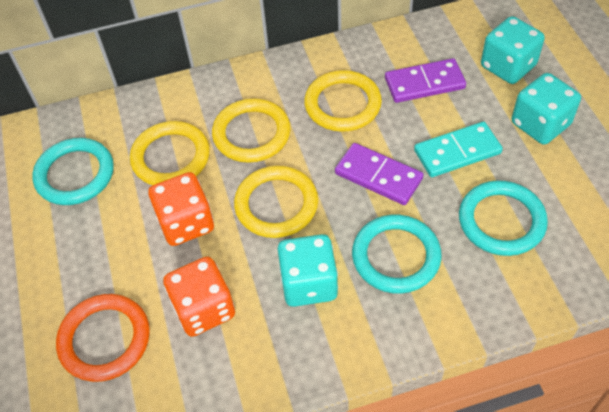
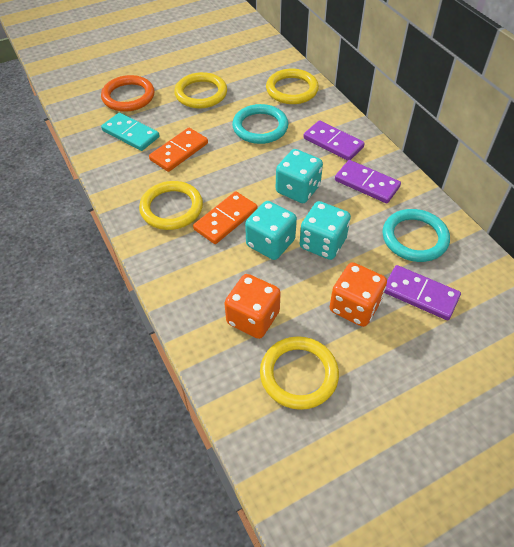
orange domino: none = 0 -> [149,128,208,172] [193,191,257,244] = 2
purple domino: [335,143,424,205] [385,58,466,103] = 2 -> [303,120,365,161] [335,160,401,203] [384,265,461,320] = 3
turquoise ring: [32,138,114,205] [352,215,442,294] [459,180,548,256] = 3 -> [232,104,288,144] [383,209,450,262] = 2

